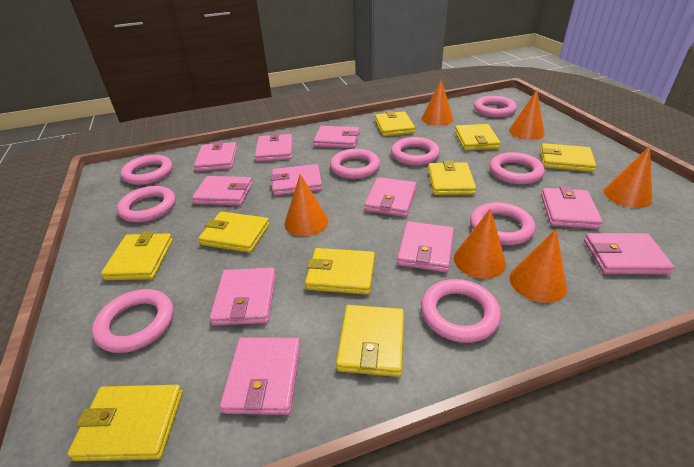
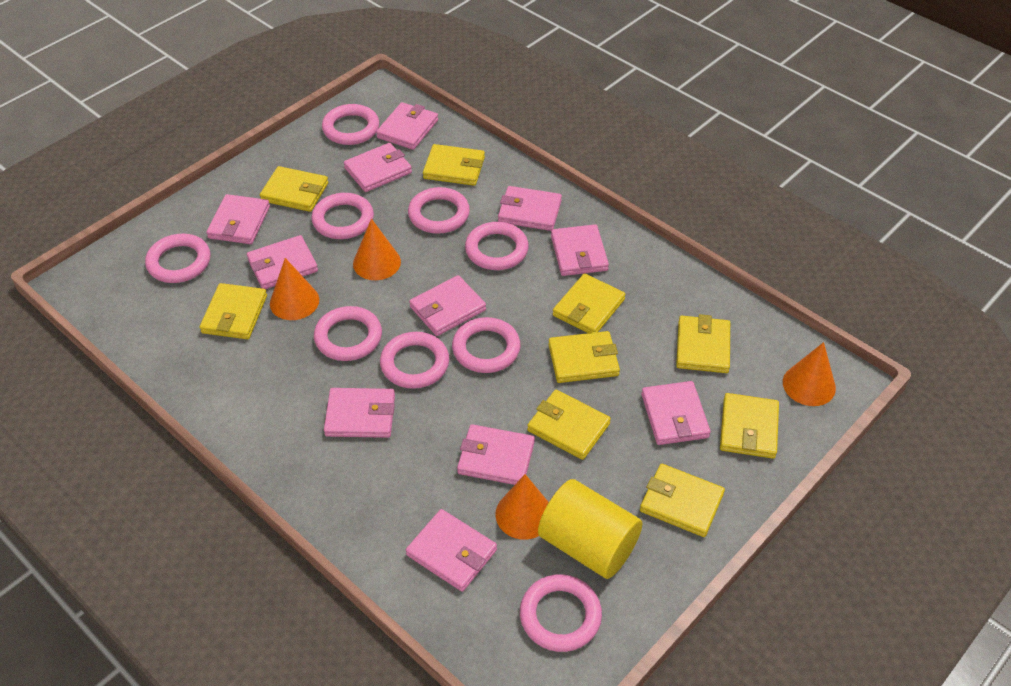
orange cone: [284,174,328,236] [422,79,453,126] [454,208,506,279] [509,90,545,140] [509,229,567,303] [604,146,652,208] = 6 -> [270,258,319,320] [353,219,401,280] [495,474,549,540] [783,342,836,406] = 4
yellow cylinder: none = 0 -> [538,479,642,579] = 1

